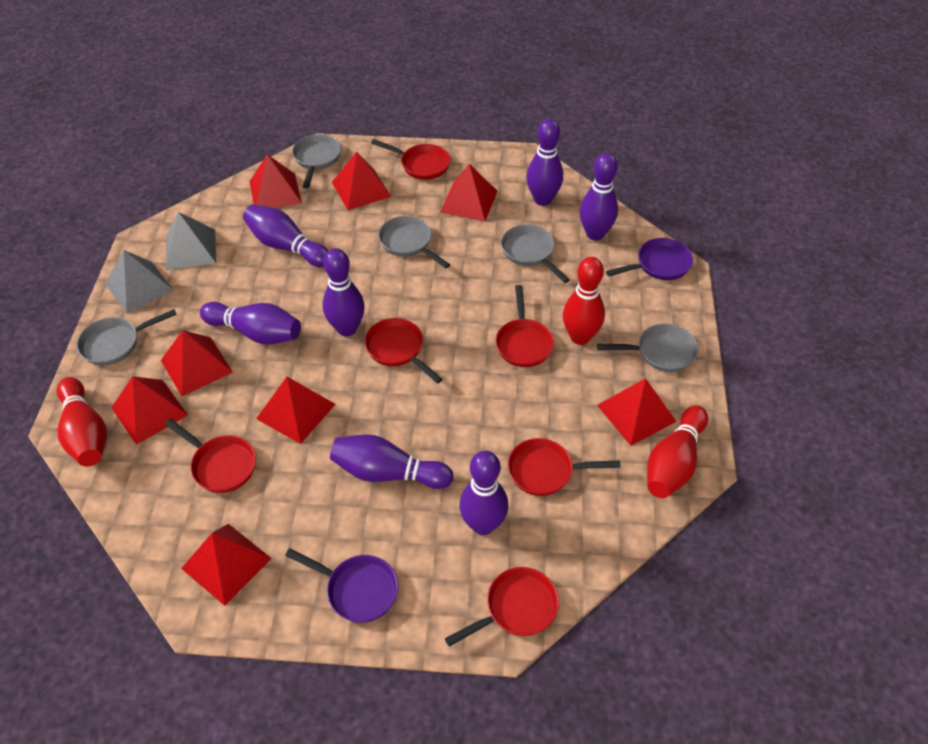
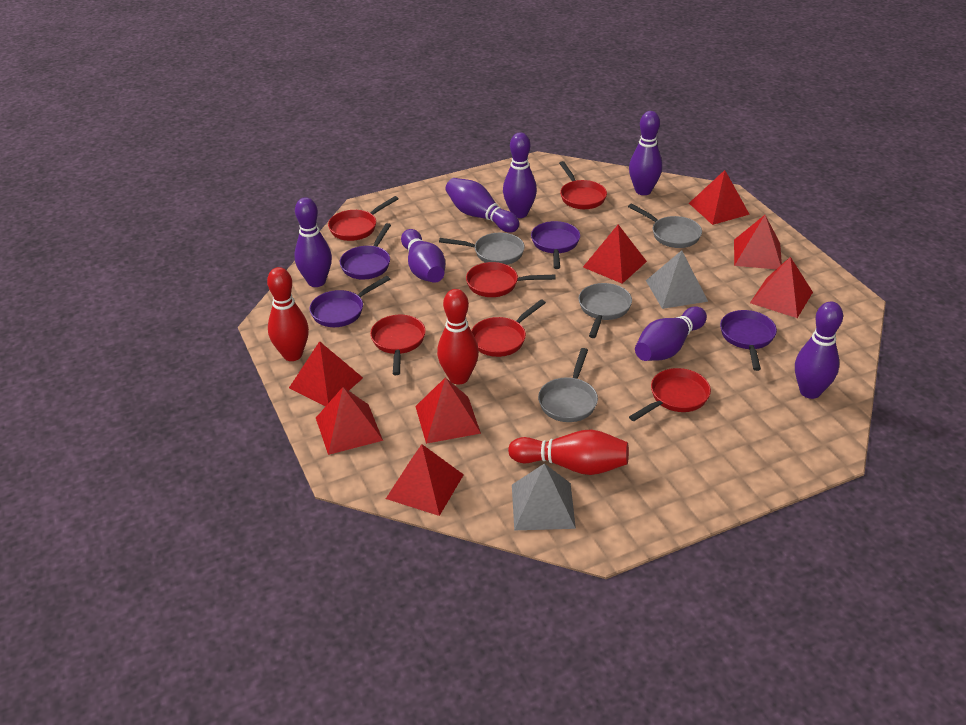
grey pan: [77,309,177,365] [292,134,341,188] [378,216,450,269] [501,224,570,283] [597,323,698,372] = 5 -> [439,233,525,265] [538,348,598,422] [579,283,632,338] [628,203,702,248] = 4
purple pan: [285,548,398,623] [606,238,693,280] = 2 -> [309,276,390,327] [340,223,391,279] [531,221,580,269] [720,310,777,371] = 4

